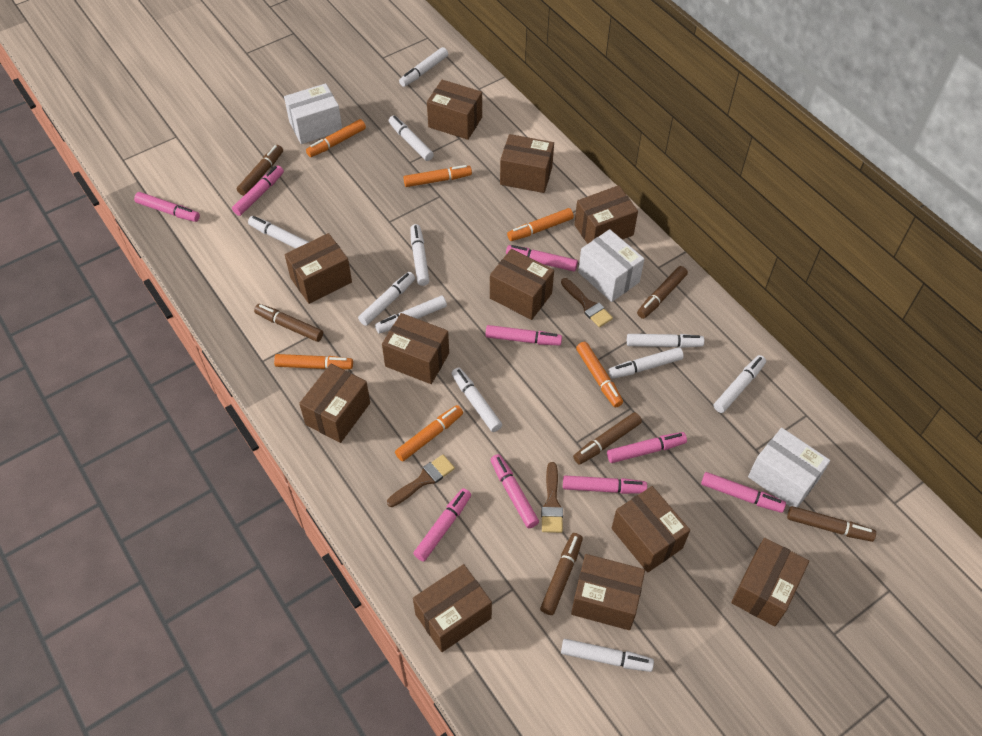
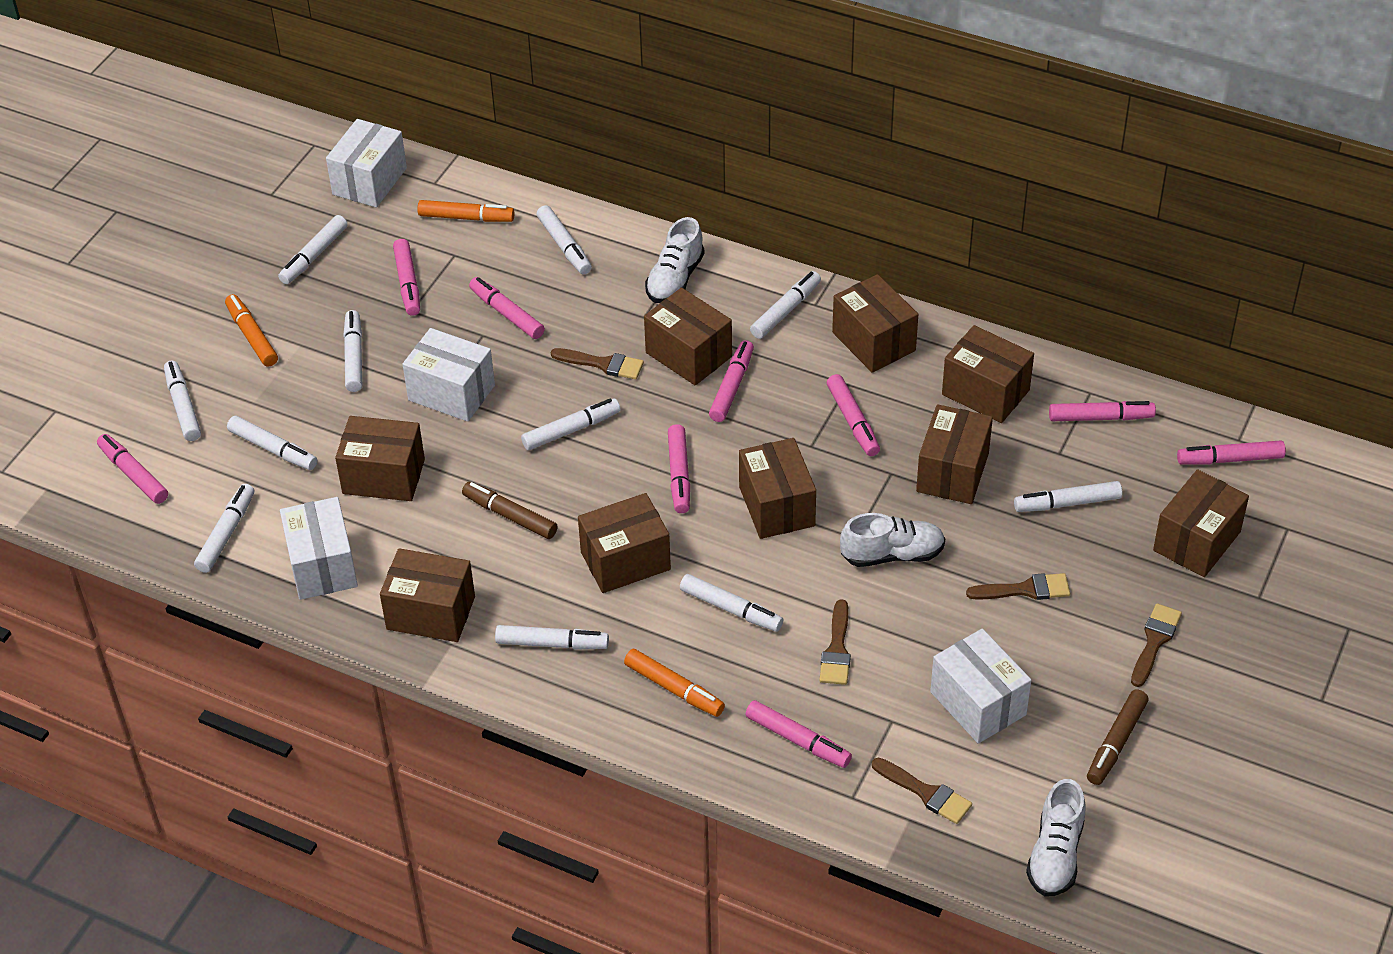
brown box: [285,233,352,304] [299,364,370,443] [382,313,449,384] [413,564,492,652] [427,80,482,140] [490,249,554,320] [500,134,554,193] [571,554,645,630] [574,185,638,244] [612,486,690,572] [731,538,809,626] = 11 -> [335,416,425,501] [380,548,475,642] [578,493,671,593] [644,288,732,385] [739,438,816,539] [832,274,918,373] [916,404,993,504] [942,325,1034,423] [1153,469,1249,577] = 9
brown brush: [387,455,455,507] [541,462,563,533] [561,278,613,327] = 3 -> [551,348,644,379] [819,599,851,685] [872,758,972,824] [966,573,1070,600] [1131,603,1182,687] = 5
brown marker: [237,145,283,196] [254,304,323,342] [540,533,583,615] [573,412,642,464] [637,266,688,319] [787,506,876,542] = 6 -> [462,482,558,539] [1087,689,1149,785] = 2
orange marker: [274,354,353,370] [306,119,366,157] [395,405,463,461] [403,165,472,187] [507,208,574,241] [576,342,623,407] = 6 -> [225,294,278,367] [417,200,514,222] [624,649,725,717] = 3
white box: [284,83,342,144] [578,229,644,302] [748,428,830,508] = 3 -> [280,497,358,600] [326,119,407,208] [403,328,495,422] [930,629,1032,744] = 4
white shoe: none = 0 -> [645,217,704,303] [840,513,945,567] [1026,779,1086,897] = 3

